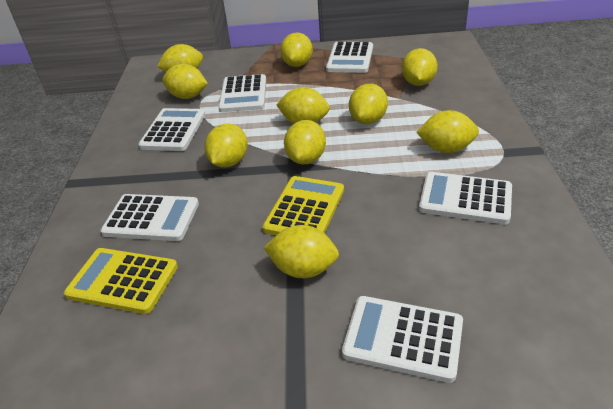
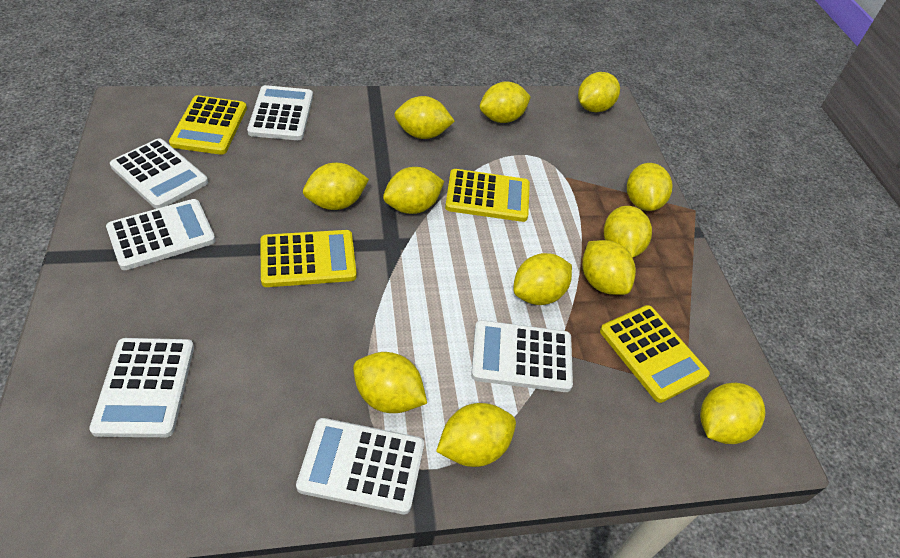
yellow calculator: [64,248,178,314] [263,176,344,235] = 2 -> [169,95,247,155] [261,230,357,287] [445,169,530,222] [600,305,710,403] = 4
yellow lemon: [157,44,203,72] [162,64,208,99] [204,124,248,167] [264,225,339,278] [276,87,330,123] [280,32,313,67] [284,120,326,164] [349,84,388,124] [402,48,438,86] [416,110,479,153] = 10 -> [303,163,369,210] [353,352,427,413] [383,167,444,214] [394,96,455,139] [436,403,516,467] [480,81,531,123] [513,253,572,305] [578,72,620,112] [582,240,636,295] [604,206,652,258] [627,163,673,211] [700,383,765,444] = 12

